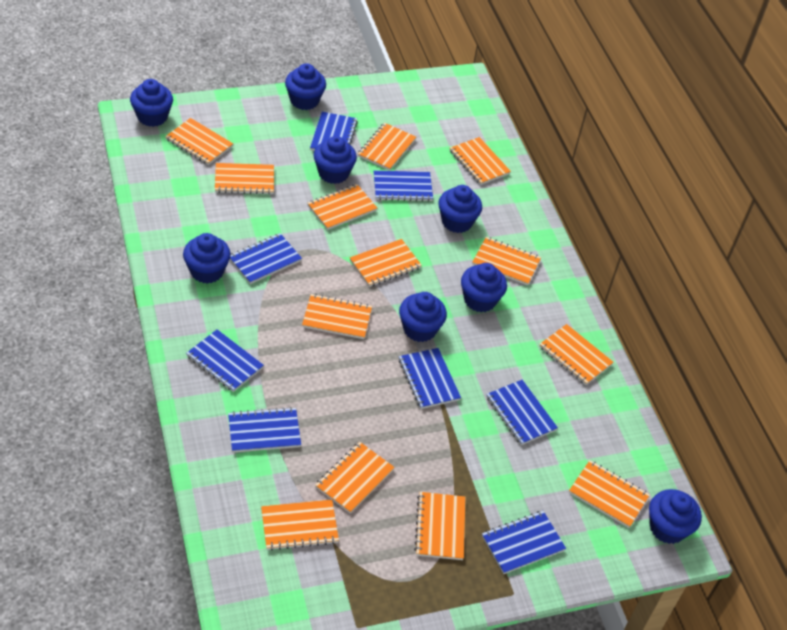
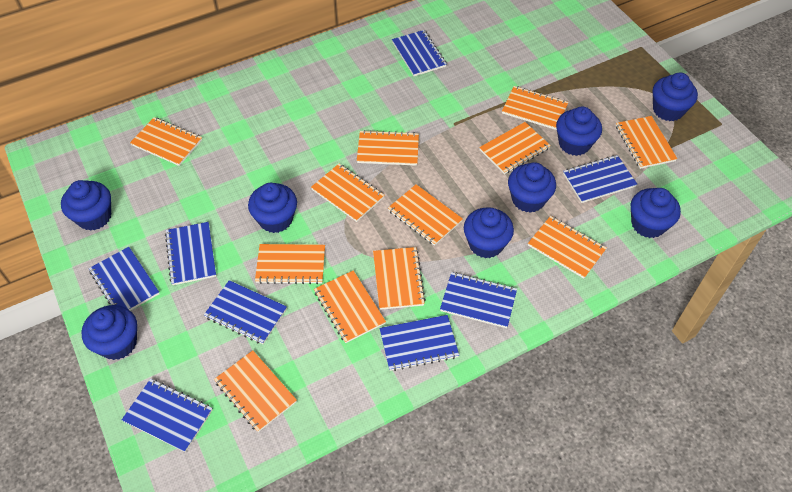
orange notebook: [165,118,233,165] [215,163,274,194] [261,500,339,550] [302,294,372,339] [308,184,377,230] [315,442,395,513] [350,239,422,287] [358,123,416,171] [414,492,465,560] [450,137,511,185] [472,237,541,286] [539,324,614,385] [569,460,650,528] = 13 -> [130,117,202,166] [214,351,297,432] [255,244,325,284] [311,164,384,222] [314,270,386,343] [357,130,419,166] [373,247,426,310] [388,184,463,246] [479,122,551,174] [502,86,569,130] [528,216,607,279] [616,116,678,169] = 12

